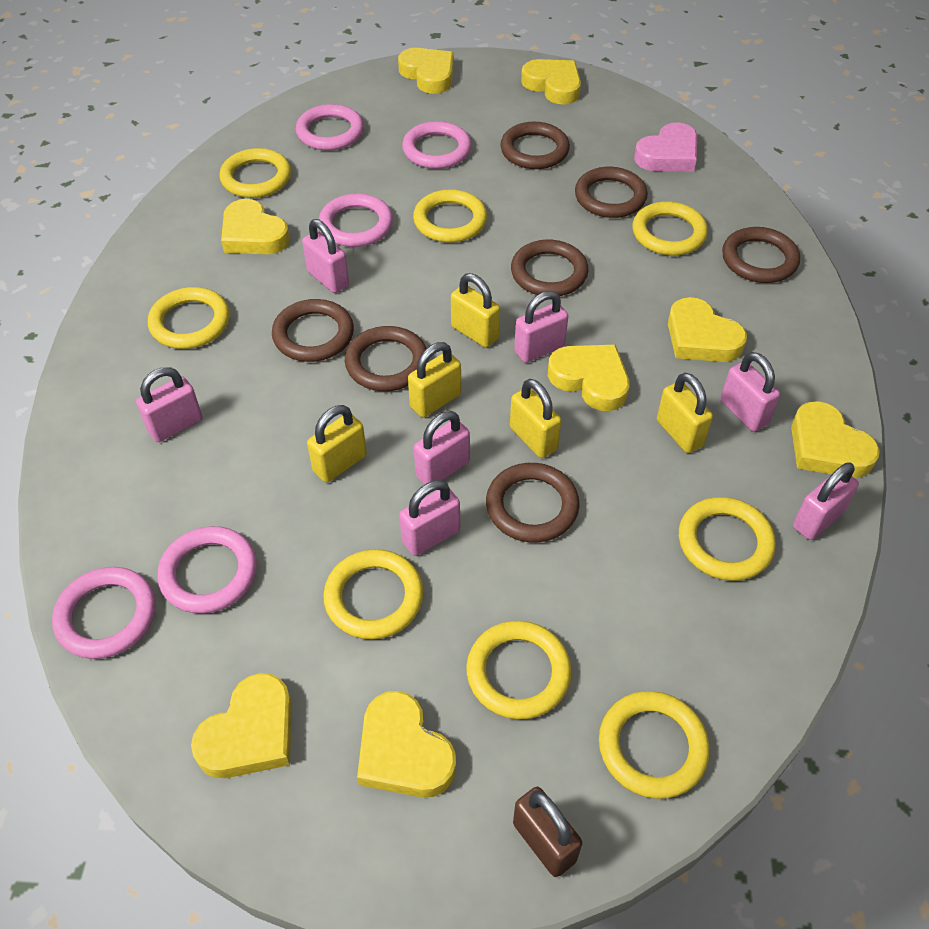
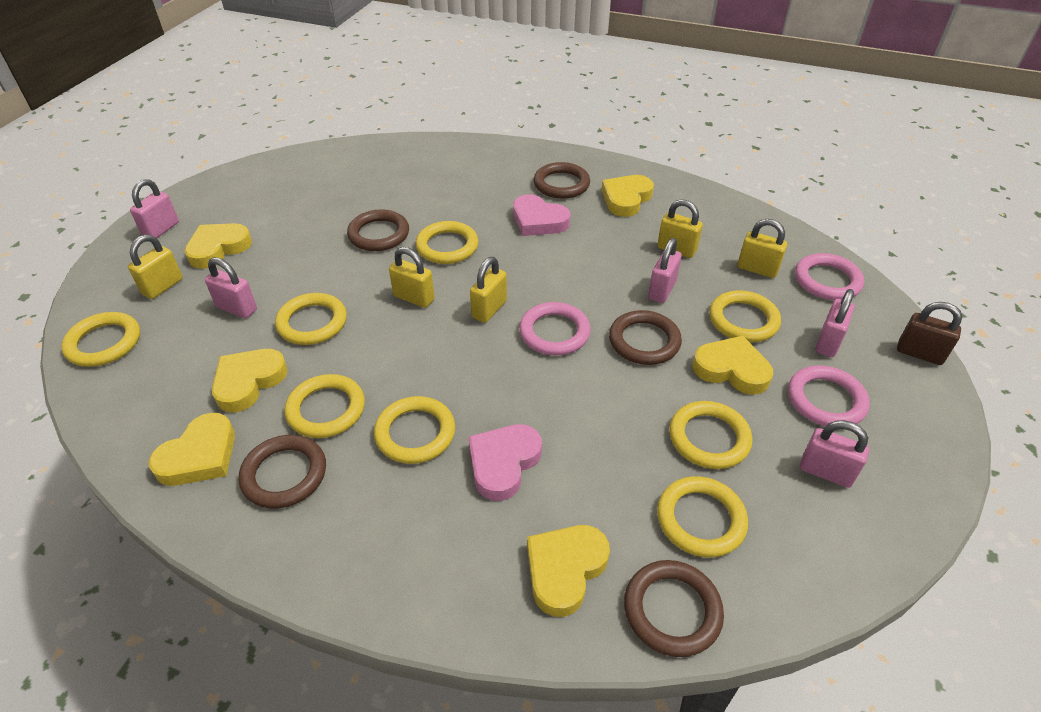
brown ring: [272,299,354,362] [345,326,428,391] [486,463,580,543] [500,122,570,169] [511,239,589,296] [575,167,648,218] [722,227,800,283] = 7 -> [239,435,326,509] [347,209,409,251] [534,162,590,199] [609,310,682,365] [624,560,724,657] = 5
pink heart: [634,122,697,171] = 1 -> [468,424,542,501] [513,194,570,236] = 2
pink padlock: [136,367,203,442] [302,219,349,293] [399,480,460,556] [414,411,470,485] [514,291,568,363] [720,352,780,432] [793,462,859,540] = 7 -> [130,179,179,238] [205,257,257,318] [648,238,682,303] [800,420,869,488] [816,289,854,357] = 5
pink ring: [52,567,156,659] [157,526,257,614] [296,104,364,150] [319,193,393,247] [402,121,471,169] = 5 -> [519,302,591,355] [788,365,870,426] [795,253,864,300] = 3
yellow heart: [191,673,292,778] [221,199,290,254] [357,691,456,798] [398,48,454,94] [521,59,581,105] [548,344,630,411] [668,297,747,362] [791,401,880,478] = 8 -> [149,413,235,486] [184,223,252,269] [212,349,288,412] [527,525,610,617] [601,175,654,217] [692,336,773,395] = 6

